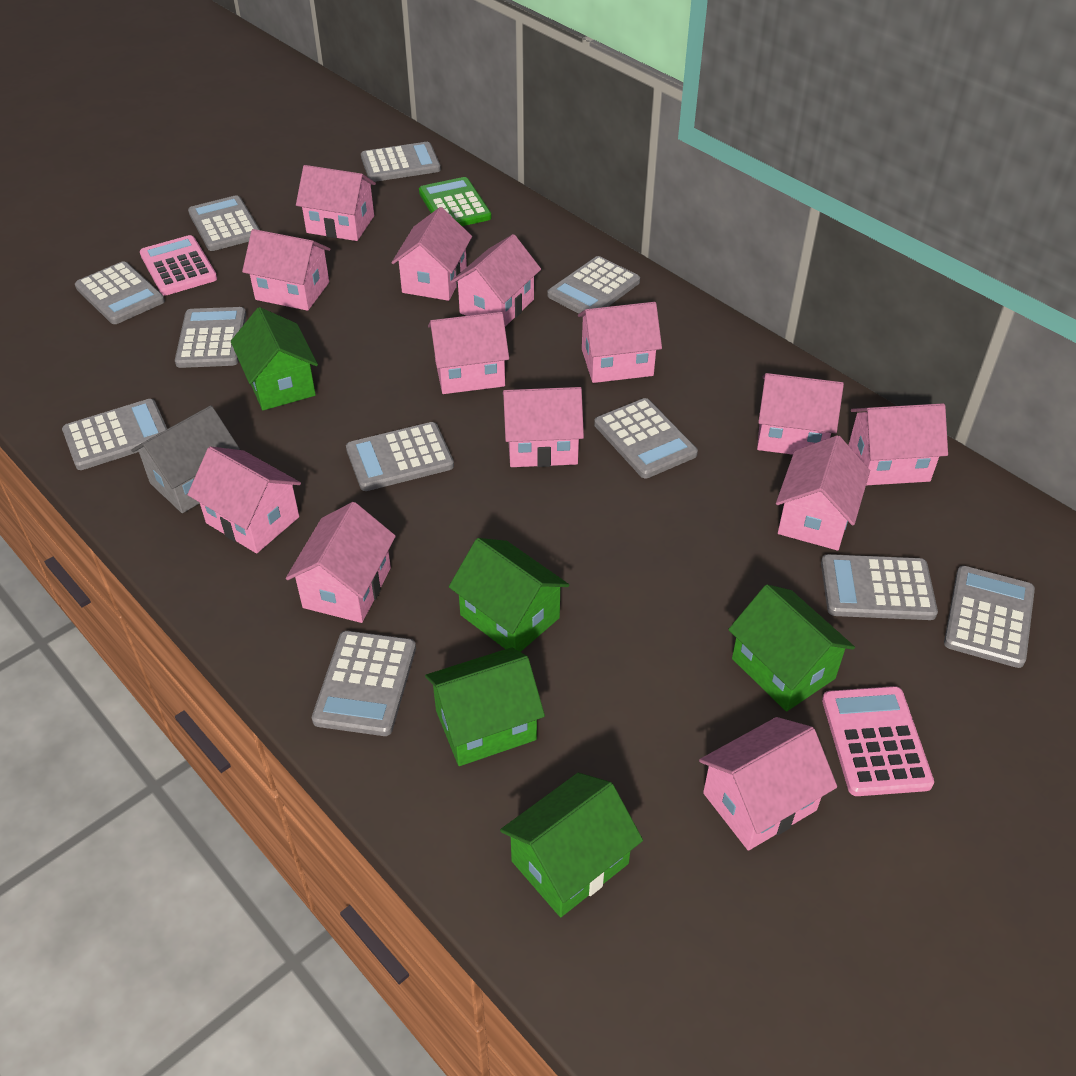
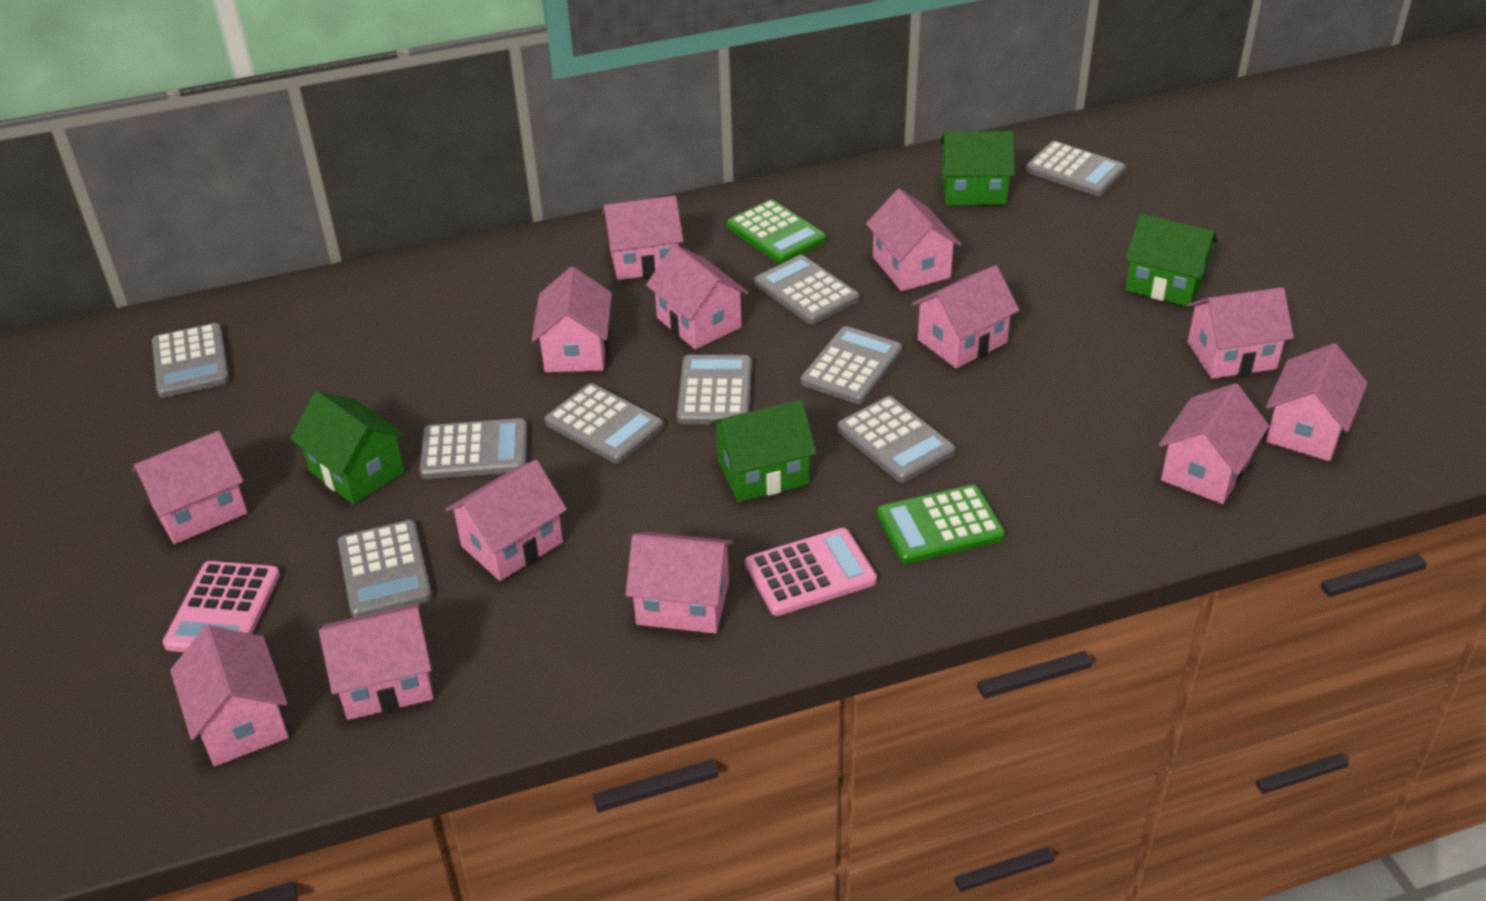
green calculator: [419,177,491,226] = 1 -> [727,200,826,263] [877,485,1005,564] = 2
green house: [231,307,318,410] [425,647,545,766] [449,538,569,652] [500,773,643,917] [728,584,855,711] = 5 -> [290,391,406,505] [710,399,816,502] [940,131,1015,206] [1125,213,1218,307] = 4
grey calculator: [62,399,167,470] [75,261,165,324] [175,307,246,368] [188,195,260,251] [312,631,416,736] [346,422,454,491] [361,142,441,182] [547,256,640,314] [594,398,698,479] [821,554,938,620] [944,566,1035,668] = 11 -> [152,323,229,398] [338,520,432,618] [419,418,527,479] [545,383,663,464] [677,355,752,424] [754,255,859,325] [801,326,903,404] [837,396,955,483] [1025,141,1126,196] = 9
grey house: [131,405,240,513] = 1 -> none = 0

